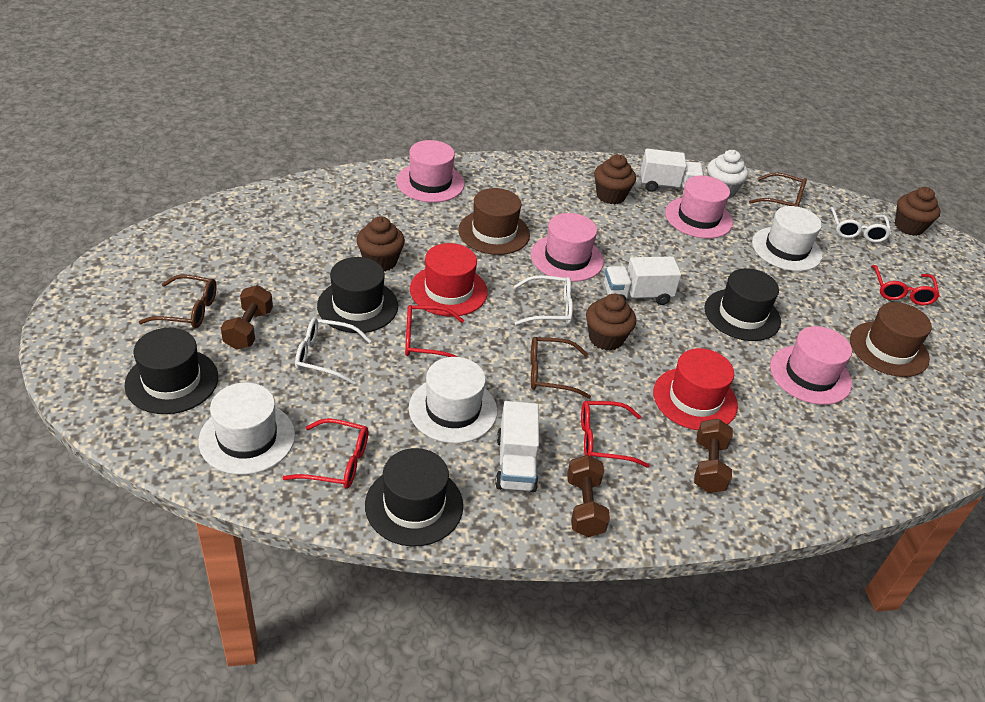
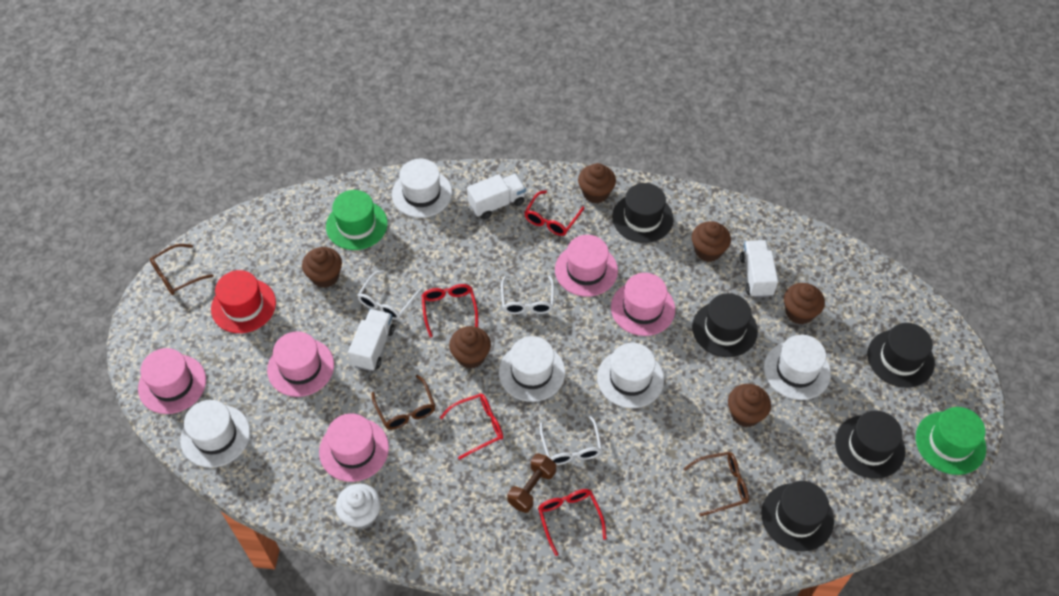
black hat: [124,328,218,414] [317,257,398,333] [365,448,463,547] [704,268,781,341] = 4 -> [612,183,674,243] [692,293,758,357] [761,481,834,552] [835,410,905,479] [867,323,935,388] = 5
brown cupcake: [356,216,405,271] [586,294,636,351] [594,154,636,204] [895,187,941,236] = 4 -> [302,247,342,288] [449,326,491,369] [578,163,616,204] [692,222,731,262] [728,384,771,427] [784,283,825,324] = 6
brown dumbbell: [221,285,273,350] [567,455,610,537] [694,419,733,493] = 3 -> [507,453,556,513] = 1
brown hat: [458,188,530,255] [850,302,932,377] = 2 -> none = 0
green hat: none = 0 -> [326,190,388,250] [916,407,986,475] = 2
pink hat: [396,140,465,203] [531,213,604,282] [665,176,733,239] [770,326,852,405] = 4 -> [138,348,206,414] [267,331,334,397] [319,413,389,482] [555,235,618,297] [611,273,675,336] = 5
red hat: [410,243,488,317] [653,348,738,430] = 2 -> [211,270,276,333] = 1
white hat: [198,383,295,475] [409,357,497,443] [752,206,822,271] = 3 -> [180,400,250,468] [392,159,452,218] [499,336,565,402] [597,343,664,408] [764,335,831,400] = 5

